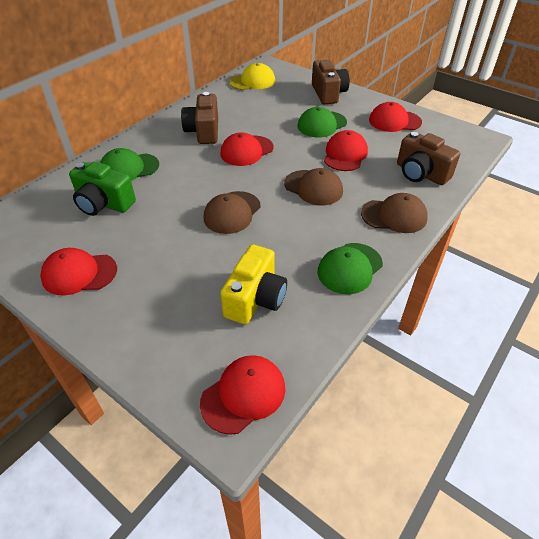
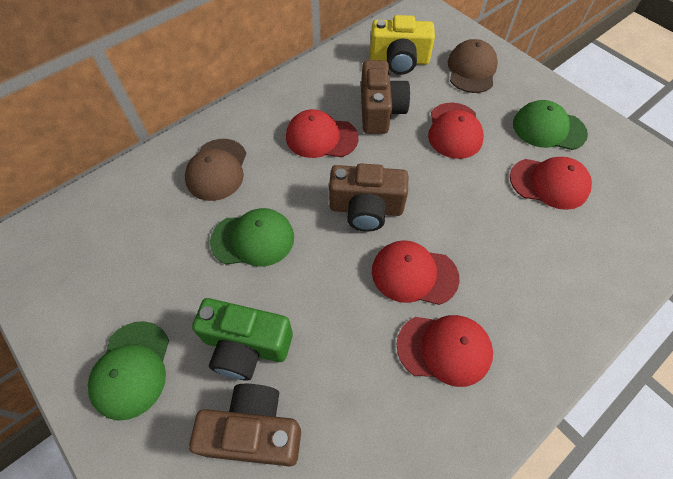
brown cap: [204,191,261,234] [284,168,343,205] [361,193,428,233] = 3 -> [185,139,247,201] [448,39,498,93] = 2
yellow cap: [229,63,275,90] = 1 -> none = 0

